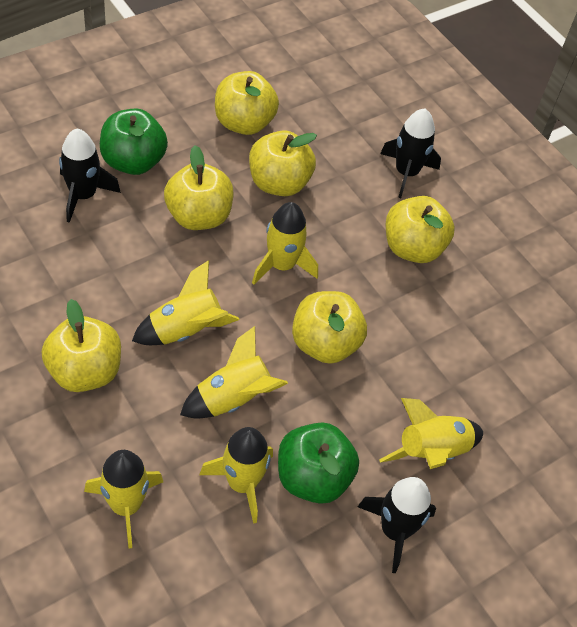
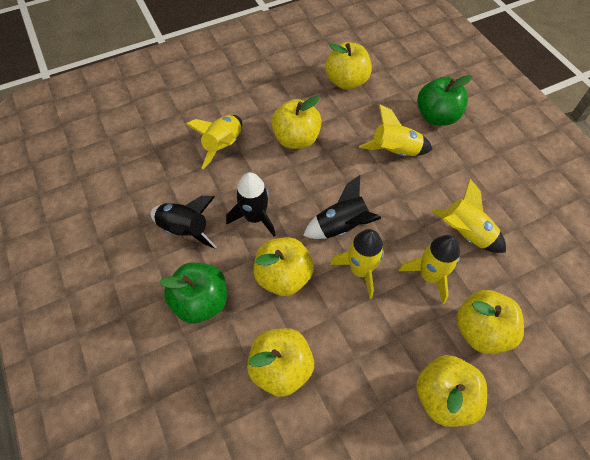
yellow rocket: [84,450,163,548] [132,260,240,345] [180,326,288,418] [200,427,273,524] [252,202,318,284] [379,398,483,469] = 6 -> [186,115,242,169] [330,229,384,299] [359,104,433,156] [398,235,460,304] [431,179,506,253] = 5

